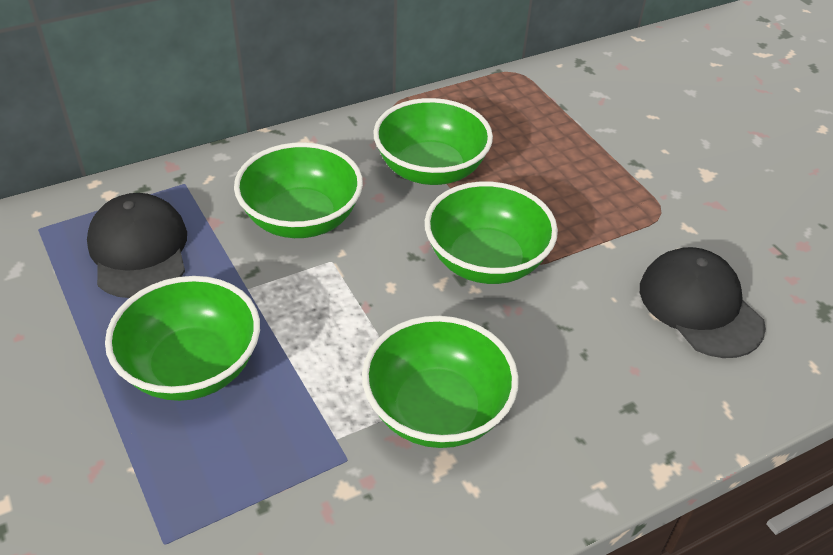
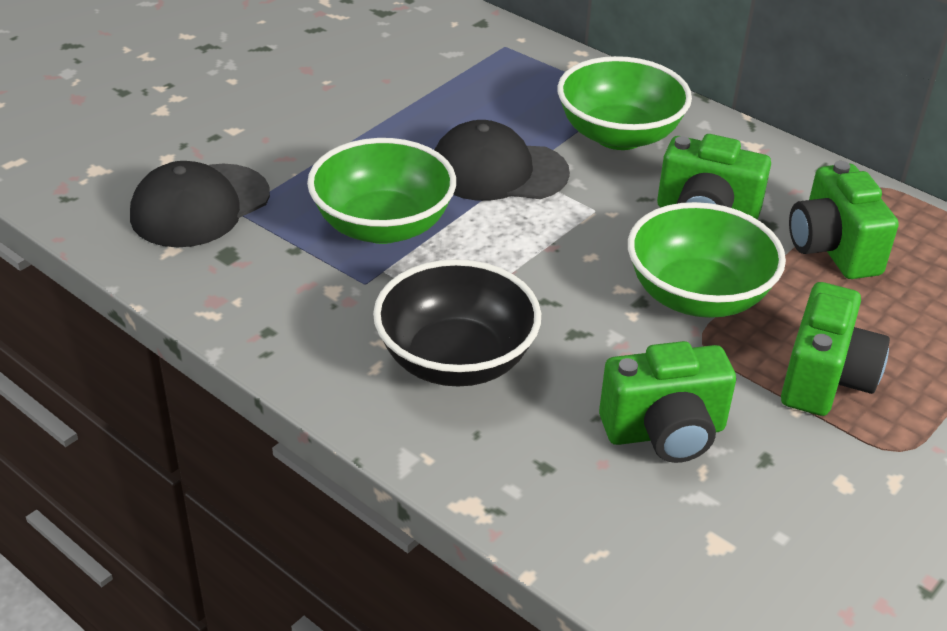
black bowl: none = 0 -> [373,259,541,387] = 1
green bowl: [105,276,260,401] [234,142,363,238] [362,316,519,448] [373,98,493,185] [425,181,558,284] = 5 -> [307,138,456,244] [558,56,692,150] [628,202,786,318] = 3
green camera: none = 0 -> [599,341,736,463] [657,134,771,220] [781,282,890,416] [789,161,899,279] = 4

